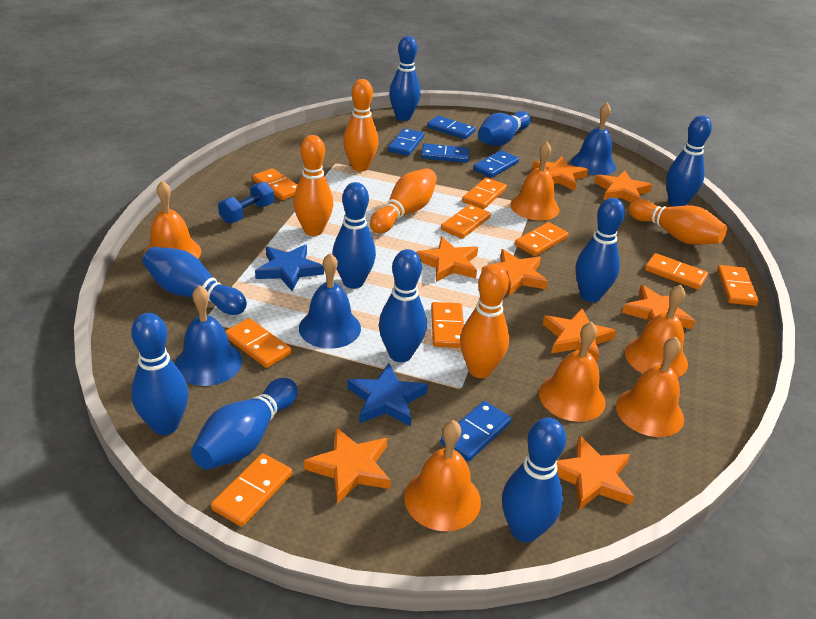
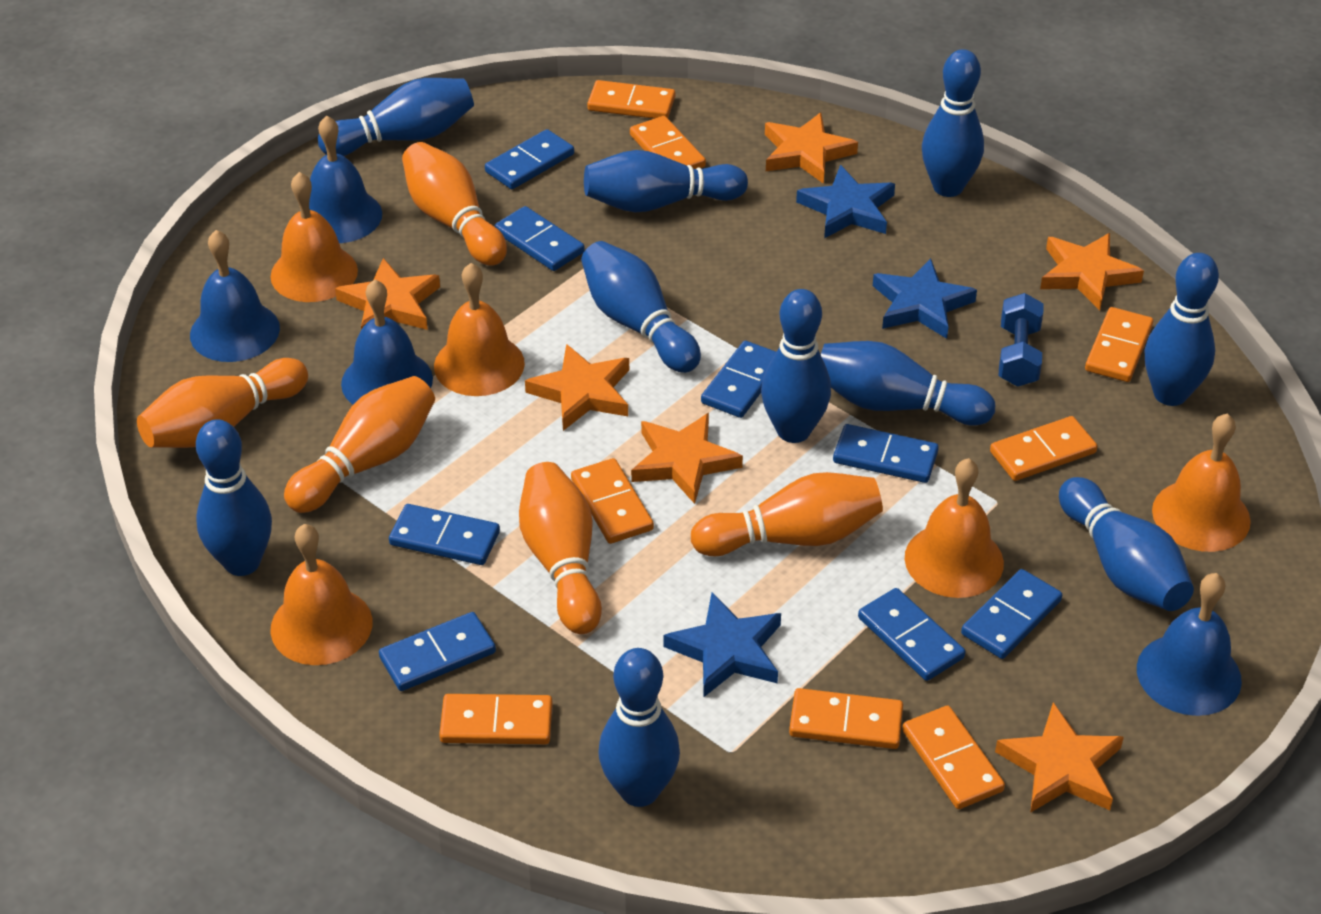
blue bell: [175,285,242,386] [299,253,361,349] [571,102,616,175] = 3 -> [190,230,280,362] [309,115,382,243] [341,279,433,405] [1137,573,1242,716] = 4
blue domino: [388,128,424,156] [421,143,469,163] [427,116,475,139] [440,401,512,461] [473,150,519,178] = 5 -> [379,612,496,691] [389,504,500,565] [485,129,574,189] [494,206,585,271] [701,341,776,418] [833,424,939,483] [858,588,965,681] [961,569,1062,659] = 8
blue star: [255,244,324,291] [347,363,428,426] = 2 -> [664,592,781,697] [796,165,895,238] [873,258,977,339] = 3
orange bell: [143,180,201,259] [404,420,481,531] [510,141,560,220] [539,322,606,422] [616,337,684,437] [625,284,688,378] = 6 -> [270,524,373,665] [271,172,358,302] [434,263,525,396] [905,458,1004,598] [1152,413,1251,552] = 5
orange domino: [211,453,292,527] [225,318,291,368] [253,168,298,200] [431,302,464,348] [441,204,491,239] [462,178,507,209] [515,222,569,256] [645,253,708,290] [717,265,759,306] = 9 -> [439,694,552,744] [571,458,654,544] [587,80,675,119] [630,116,706,169] [789,688,903,749] [902,706,1005,809] [990,416,1098,481] [1085,307,1153,382] = 8
orange star: [304,427,391,504] [416,237,478,282] [481,249,548,296] [532,157,588,191] [543,308,616,363] [557,435,634,511] [594,171,652,202] [622,285,695,329] = 8 -> [335,258,440,330] [525,344,629,431] [631,413,743,504] [765,113,858,184] [995,702,1124,813] [1040,233,1144,310] = 6

